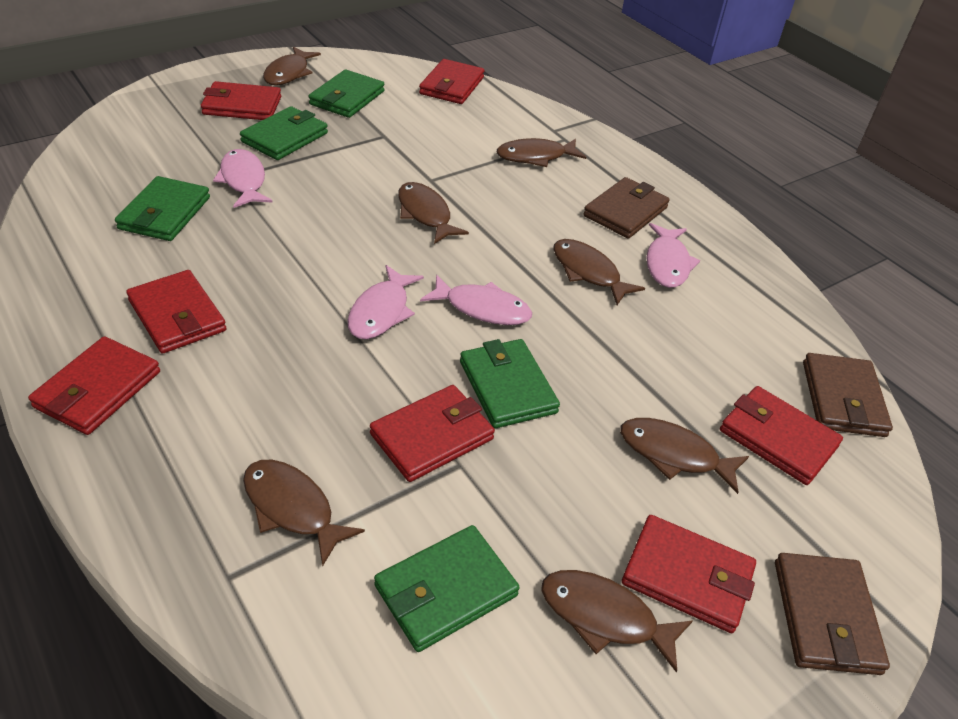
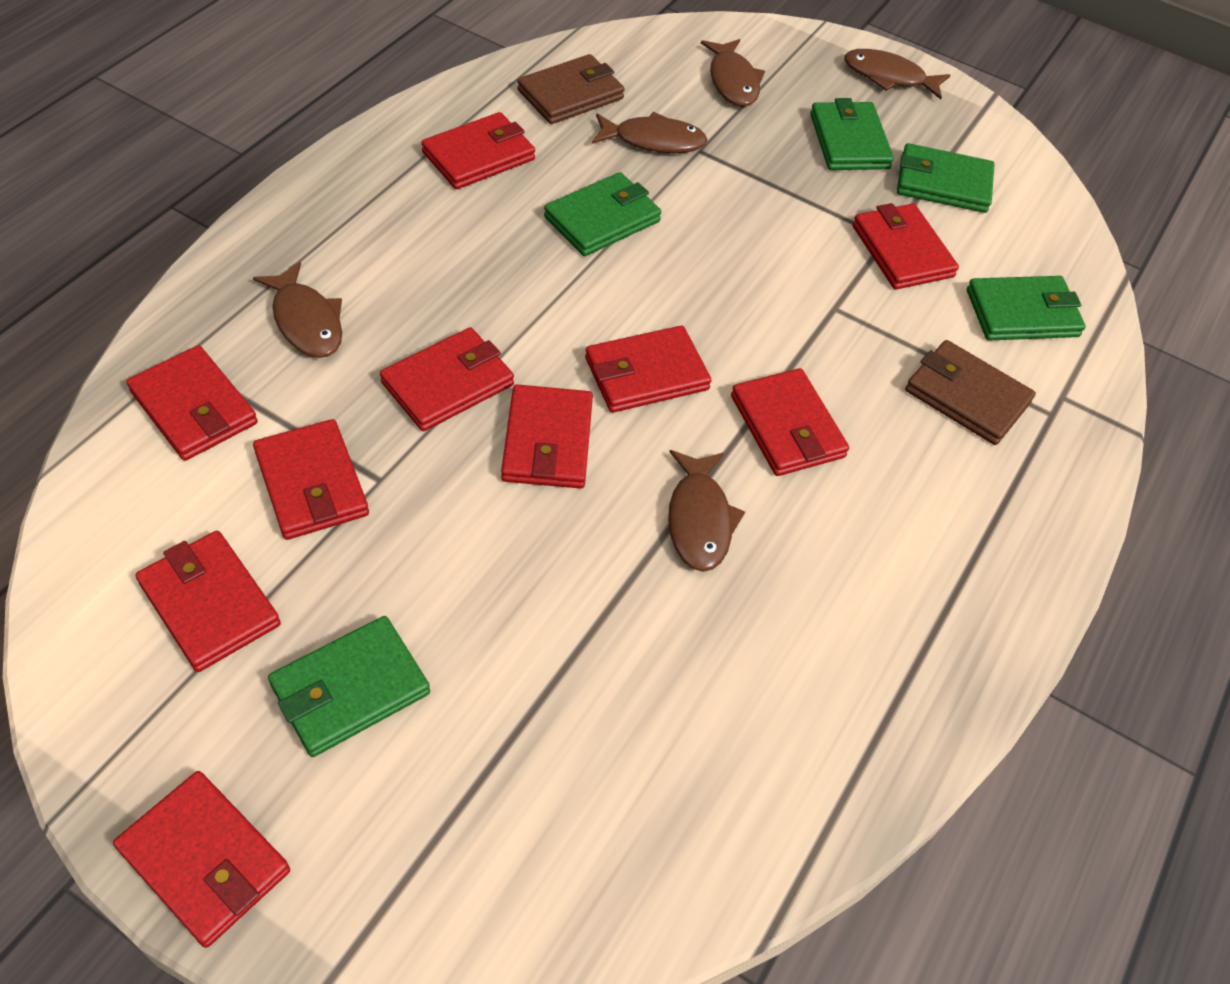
brown fish: [243,460,365,567] [263,47,321,85] [398,182,469,244] [497,138,586,167] [541,570,693,673] [553,239,645,305] [620,418,749,494] = 7 -> [253,262,342,358] [592,112,707,153] [668,450,745,572] [701,39,765,107] [844,49,950,99] = 5
brown wallet: [583,177,670,239] [775,553,890,675] [803,353,893,437] = 3 -> [517,54,625,124] [905,340,1036,445] = 2
pink fish: [213,149,273,208] [348,265,424,339] [420,275,532,325] [646,223,700,288] = 4 -> none = 0
red wallet: [28,336,160,435] [126,270,226,353] [201,81,281,120] [370,385,495,482] [419,59,484,104] [622,515,756,633] [720,386,843,485] = 7 -> [113,771,290,948] [126,345,258,461] [136,531,281,672] [253,419,369,540] [380,327,514,431] [421,112,535,189] [501,384,593,488] [585,326,712,413] [731,368,849,476] [852,203,959,290] = 10

